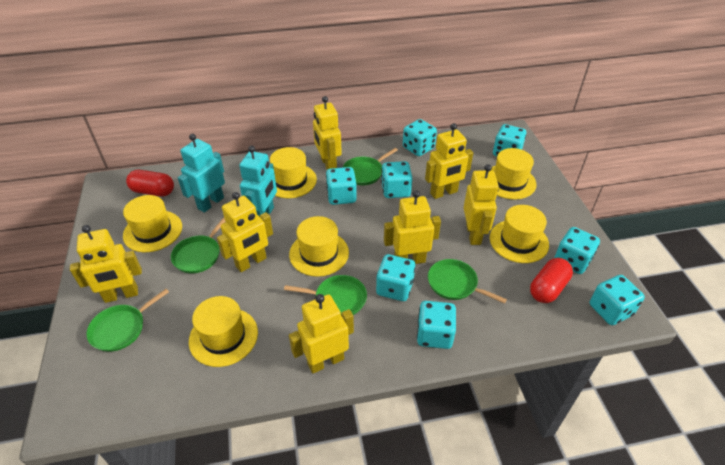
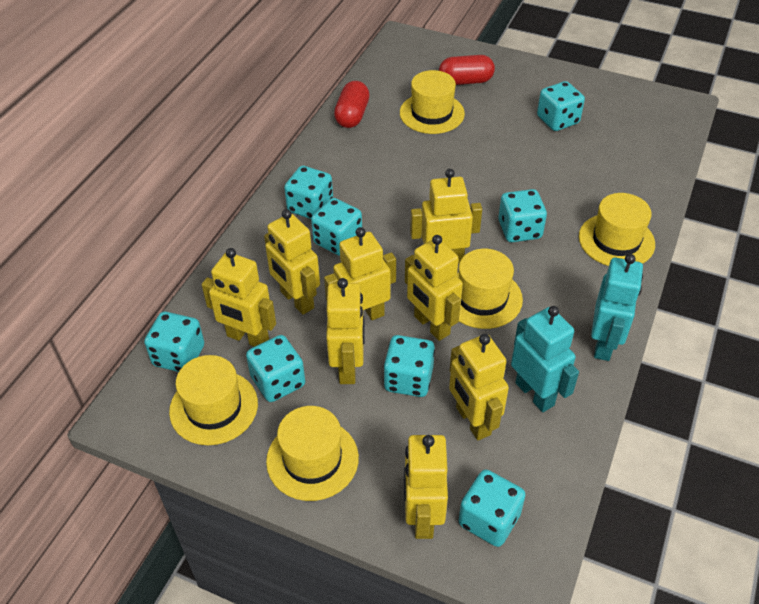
green pan: [86,289,169,352] [171,217,226,273] [284,275,367,315] [342,148,398,185] [428,259,507,304] = 5 -> none = 0
yellow hat: [123,195,182,252] [189,296,258,367] [270,147,317,198] [289,216,349,277] [490,205,549,263] [491,148,536,200] = 6 -> [169,355,258,445] [266,406,359,501] [400,70,465,134] [456,249,523,329] [579,193,655,266] = 5
yellow robot: [70,225,142,303] [217,192,273,272] [289,294,354,374] [313,96,342,170] [384,190,441,264] [425,123,473,199] [464,164,499,245] = 7 -> [202,248,276,347] [264,209,320,315] [324,227,396,320] [326,278,365,384] [404,435,448,539] [405,235,463,341] [410,169,482,264] [449,334,509,440] = 8

